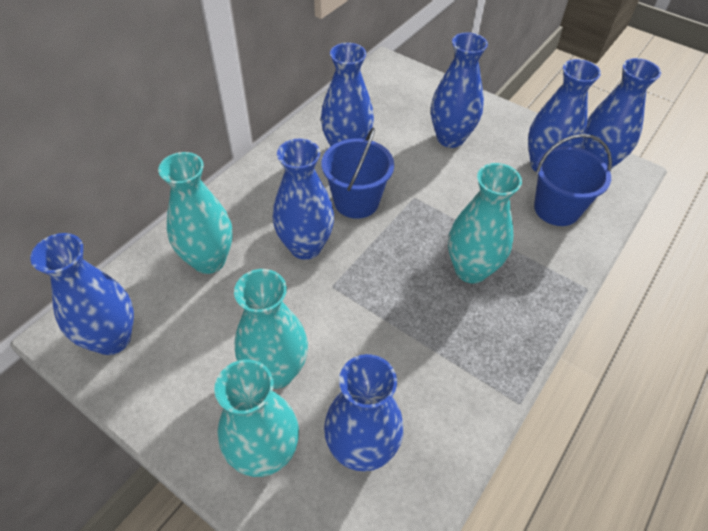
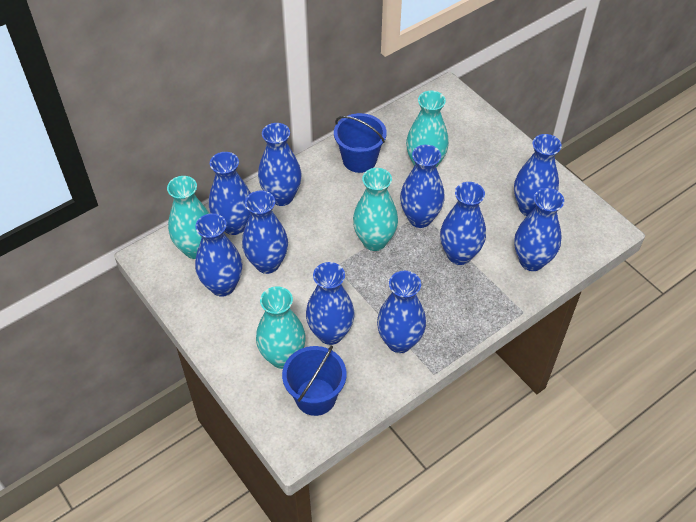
blue vase: [30,233,134,355] [273,139,334,260] [321,43,374,146] [324,354,403,471] [431,32,488,148] [528,59,601,172] [581,58,661,169] = 7 -> [195,213,242,297] [209,152,251,235] [242,190,288,274] [258,123,302,206] [306,262,355,345] [377,271,426,353] [400,145,445,228] [440,182,486,265] [514,134,562,216] [514,188,564,271] = 10

